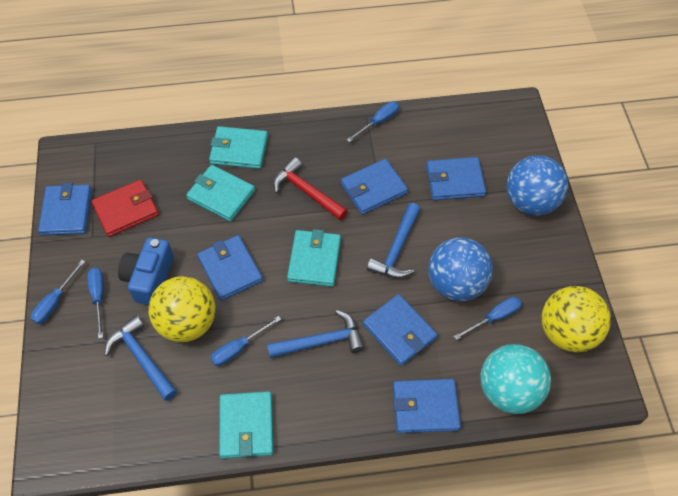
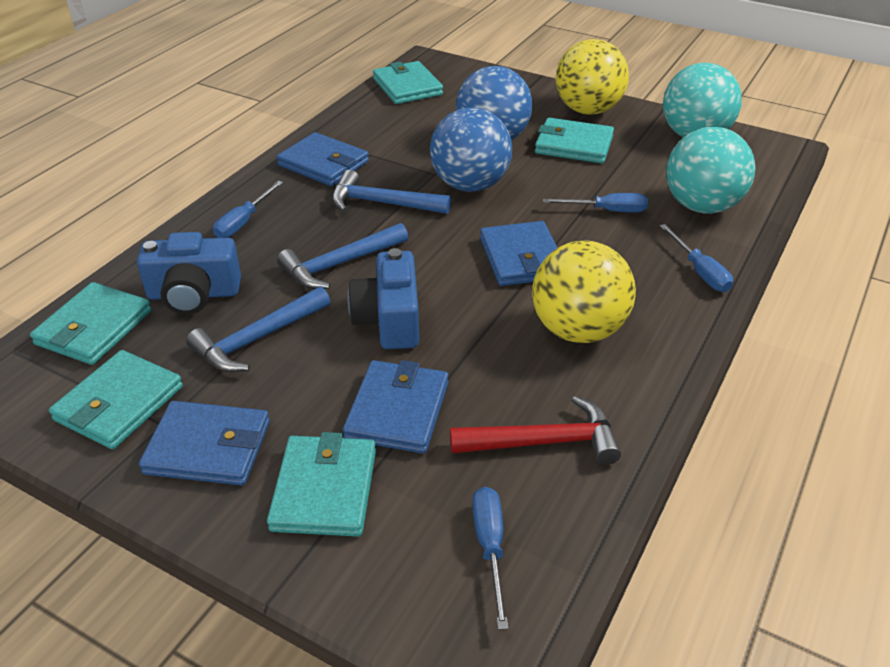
blue camera: [118,237,174,305] = 1 -> [137,232,241,314] [348,248,419,349] = 2
blue screwdriver: [31,260,85,324] [87,268,104,339] [211,316,281,366] [347,101,399,142] [454,297,522,340] = 5 -> [213,181,283,238] [472,487,508,630] [543,193,648,212] [660,224,733,292] = 4
blue wallet: [38,183,92,236] [197,235,263,301] [341,159,408,215] [363,294,438,366] [393,379,461,433] [426,157,486,200] = 6 -> [139,401,270,486] [277,132,369,186] [343,360,449,453] [480,221,557,286] = 4
red wallet: [91,180,159,237] = 1 -> none = 0
turquoise ball: [480,344,551,414] = 1 -> [663,63,742,138] [666,127,755,214] = 2
turquoise wallet: [186,165,255,222] [209,126,268,169] [219,391,273,459] [287,229,341,287] = 4 -> [30,282,152,365] [49,350,183,449] [267,432,376,537] [373,61,443,104] [535,118,614,163] = 5

